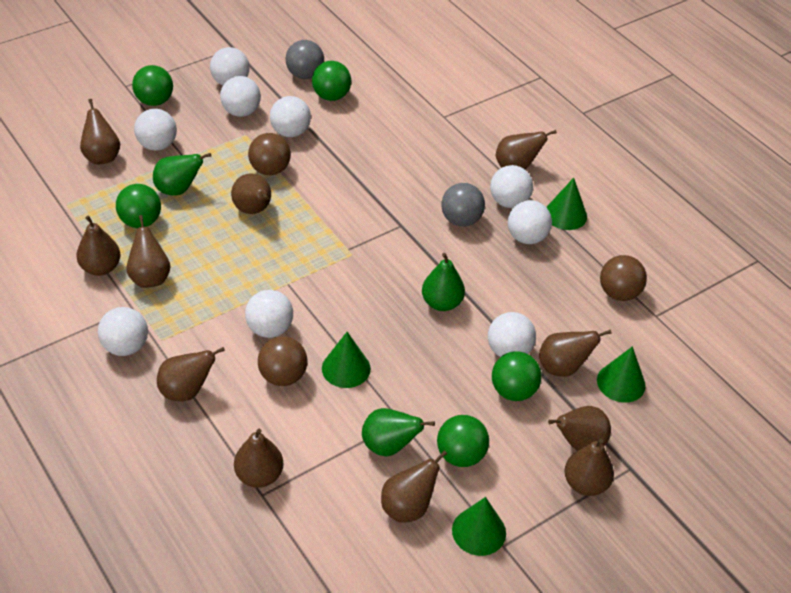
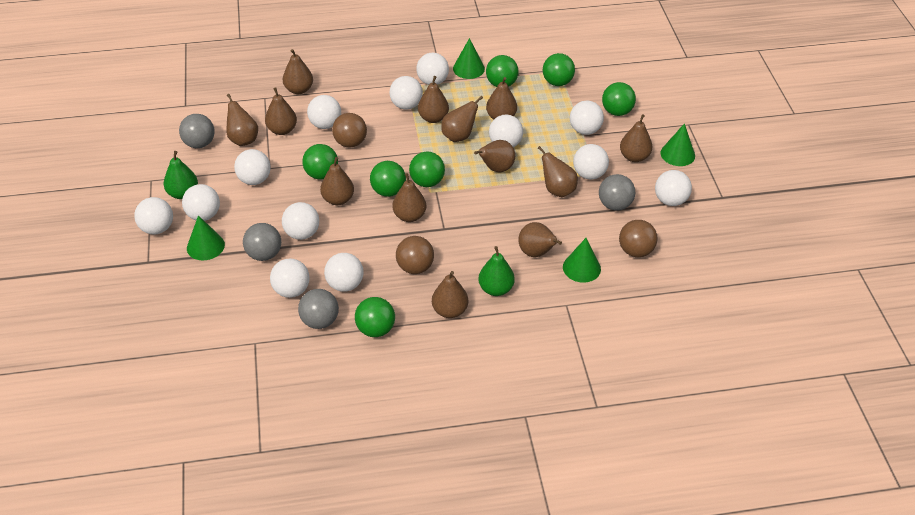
brown pear: [76,215,121,276] [80,99,120,164] [126,215,171,288] [157,347,225,401] [231,173,271,214] [234,429,284,488] [381,450,447,523] [496,130,557,170] [539,330,612,377] [548,406,611,451] [564,439,614,496] = 11 -> [226,94,258,146] [265,87,297,135] [283,49,313,94] [320,157,354,205] [392,173,426,222] [418,76,449,123] [432,271,468,318] [441,96,483,142] [474,140,515,172] [486,77,517,120] [518,222,562,257] [538,146,578,197] [620,114,653,162] = 13
green ball: [116,184,161,228] [132,65,173,106] [312,61,351,101] [437,415,489,467] [492,351,541,401] = 5 -> [302,144,338,180] [355,297,395,337] [370,161,406,197] [409,151,445,187] [486,55,519,87] [543,53,575,86] [602,82,636,116] = 7
green pear: [153,153,211,196] [362,408,435,456] [422,253,465,311] = 3 -> [164,151,198,199] [478,246,515,296] = 2
grey ball: [286,40,324,79] [441,183,485,226] = 2 -> [179,114,215,148] [243,223,281,261] [298,289,339,329] [599,174,635,211] = 4
white ball: [98,307,148,356] [134,109,177,151] [210,47,249,86] [220,76,261,117] [245,290,293,338] [270,96,311,137] [488,312,536,357] [490,165,533,208] [508,200,552,244] = 9 -> [134,197,173,234] [182,184,220,221] [234,149,271,185] [270,258,310,298] [282,202,319,240] [307,95,341,129] [324,253,364,292] [389,76,423,110] [416,53,449,85] [489,115,523,147] [570,101,604,135] [573,144,609,179] [655,170,692,206] = 13

